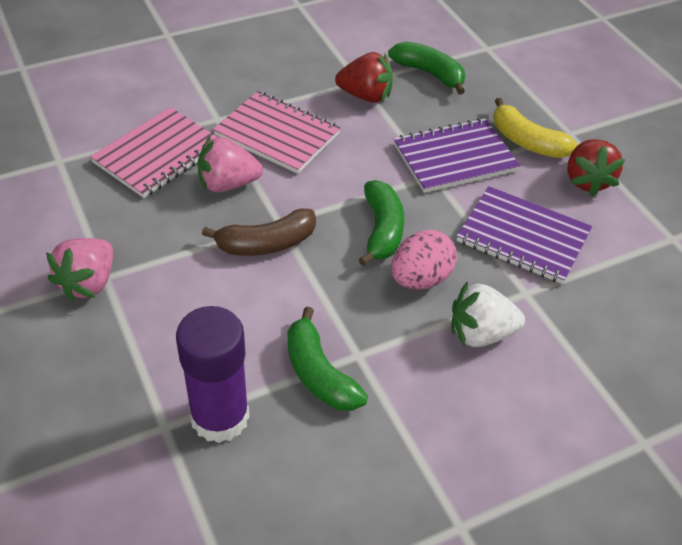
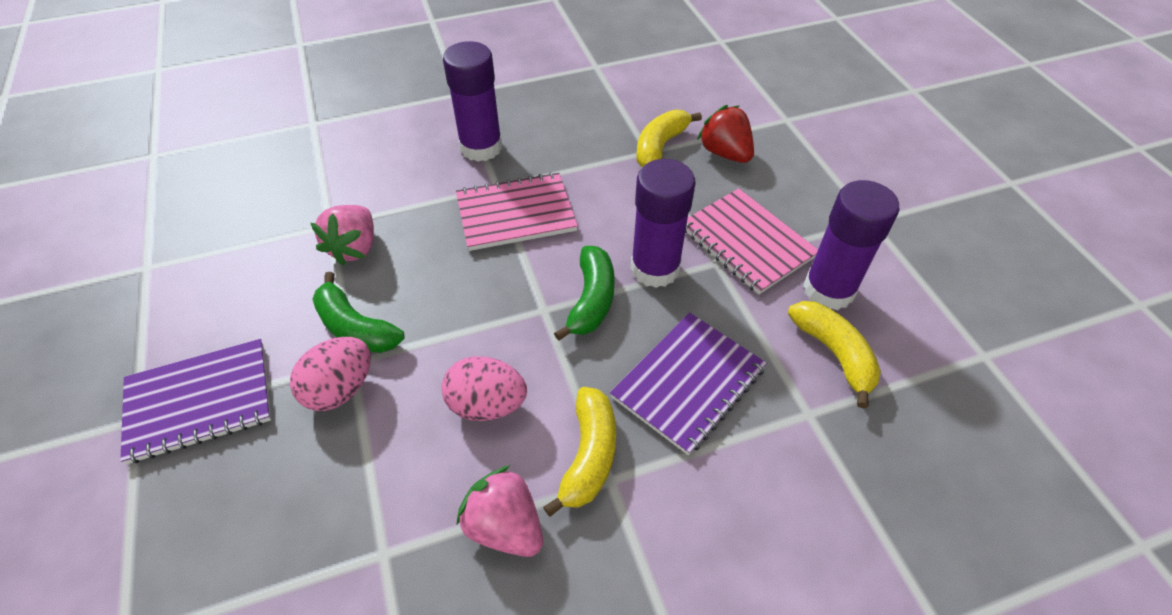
brown banana: [202,208,316,256] = 1 -> none = 0
green banana: [288,306,368,411] [358,180,404,266] [388,41,465,95] = 3 -> [312,272,405,353] [554,246,615,341] = 2
pink egg: [391,230,457,289] = 1 -> [290,337,371,411] [441,356,527,421] = 2
purple glue stick: [176,306,249,443] = 1 -> [443,41,502,162] [631,159,696,288] [803,180,899,310] = 3
red strawberry: [335,52,393,103] [568,139,625,196] = 2 -> [697,105,754,163] = 1
white strawberry: [451,281,525,347] = 1 -> none = 0
yellow banana: [493,98,578,158] = 1 -> [543,387,616,517] [636,110,702,167] [788,301,881,408] = 3

